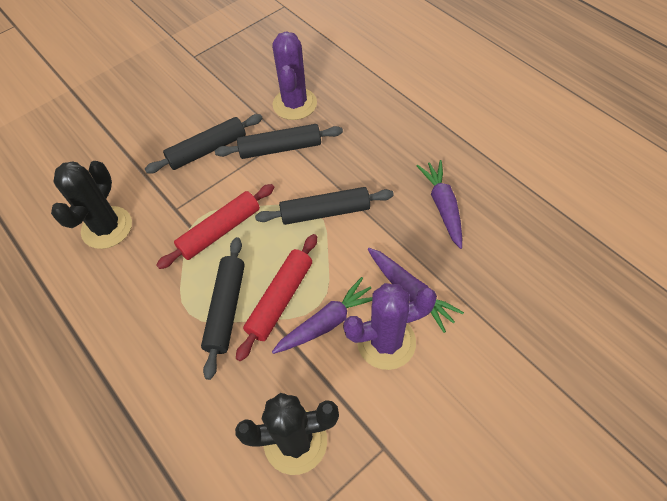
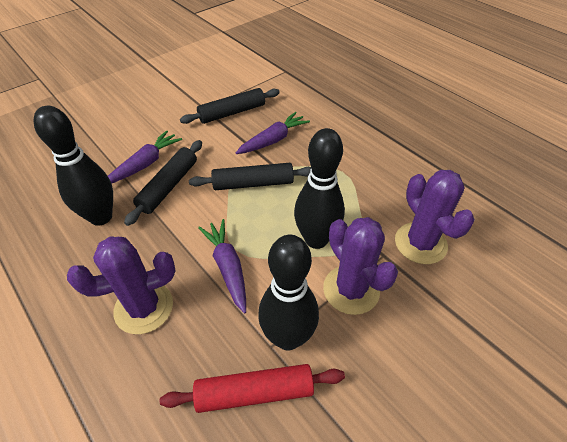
black bowling pin: none = 0 -> [33,106,113,226] [258,235,319,350] [294,128,345,249] = 3
black cactus: [51,161,132,249] [235,393,339,475] = 2 -> none = 0
black rolling pin: [145,114,263,173] [201,237,245,380] [215,124,343,159] [255,187,394,225] = 4 -> [124,140,202,226] [180,88,280,124] [189,163,311,190] = 3
purple cactus: [272,31,317,120] [343,283,437,370] = 2 -> [67,236,176,334] [323,217,398,315] [395,170,475,264] = 3
red rolling pin: [157,184,274,269] [236,234,317,361] = 2 -> [160,364,345,413] = 1

